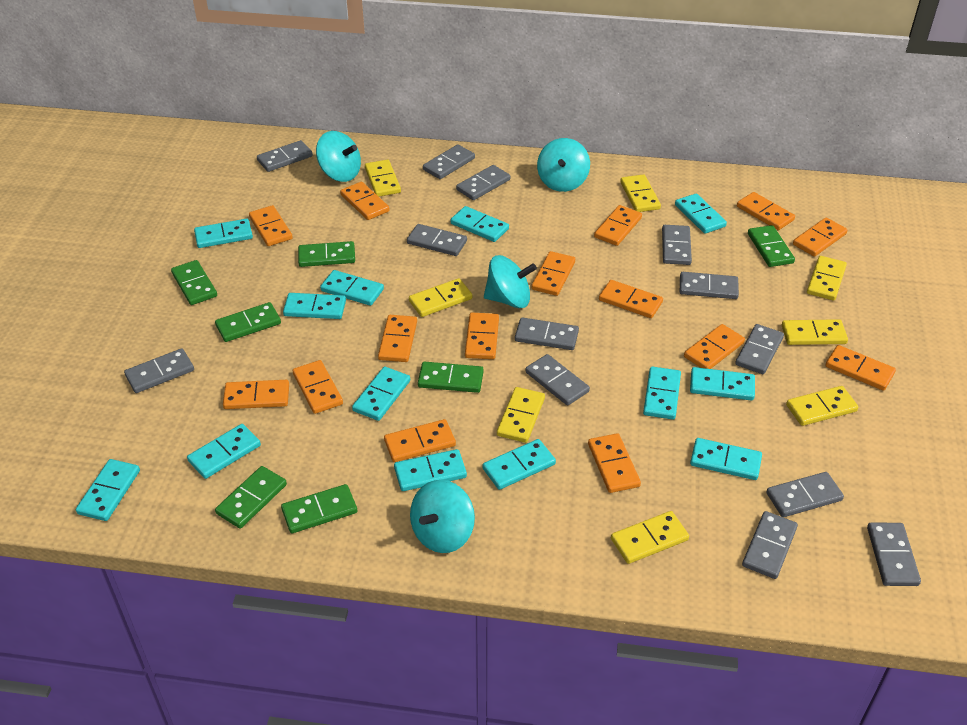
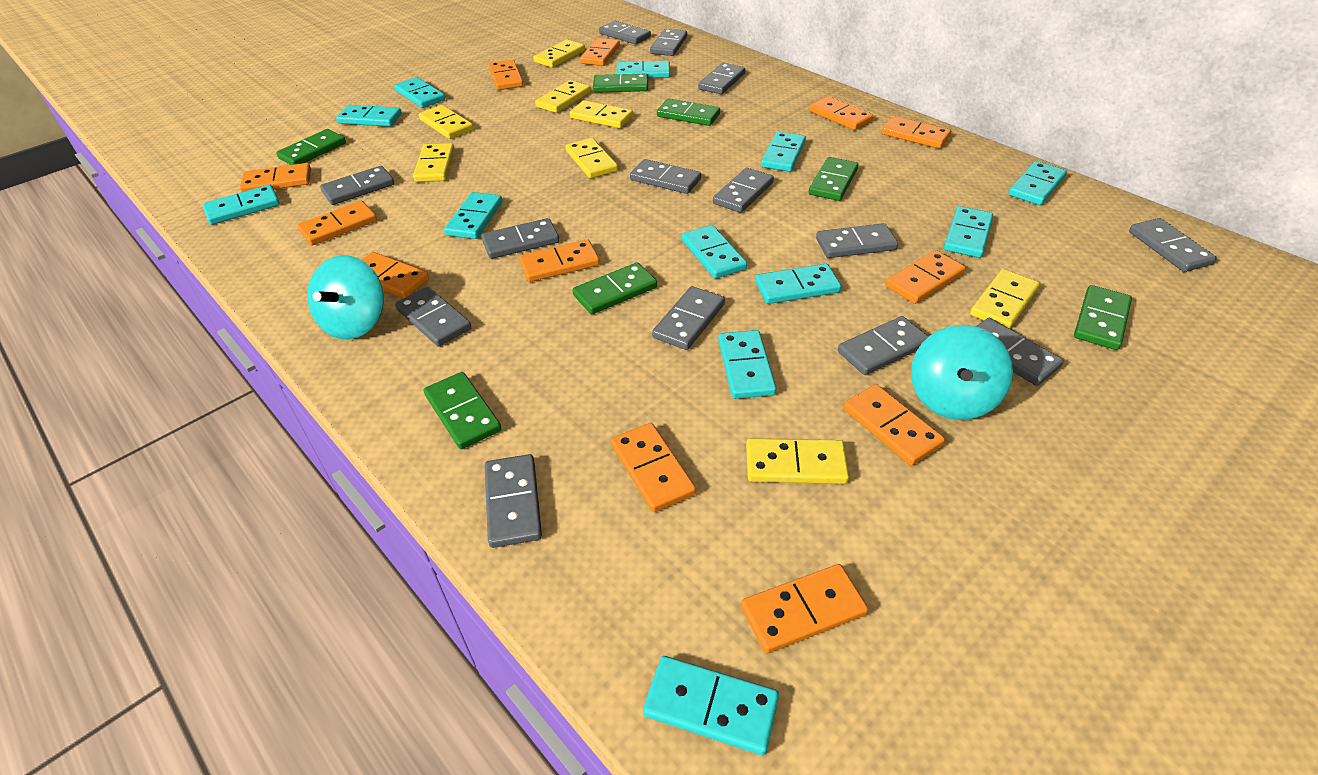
grey domino: [124,348,194,393] [257,140,313,172] [407,224,467,256] [423,144,475,179] [456,165,510,200] [515,317,579,350] [525,354,590,406] [662,225,692,265] [680,272,739,299] [735,324,784,374] [742,511,798,579] [766,472,844,517] [867,522,921,586] = 13 -> [320,166,394,205] [395,287,472,347] [481,218,559,259] [484,454,542,548] [599,21,651,44] [630,159,701,194] [650,29,687,56] [652,286,725,350] [698,63,746,94] [713,168,774,213] [816,223,898,258] [838,316,929,375] [976,318,1064,386] [1129,218,1217,272] = 14
orange domino: [223,380,289,409] [249,205,293,246] [293,360,343,414] [340,182,389,220] [378,315,417,362] [384,419,456,462] [465,313,499,359] [531,251,575,296] [588,433,641,493] [594,205,642,246] [599,280,663,318] [684,324,745,369] [737,192,795,230] [793,218,848,257] [825,345,896,391] = 15 -> [240,163,311,192] [297,201,377,246] [362,252,429,298] [489,60,523,90] [519,240,600,282] [580,38,620,66] [611,423,696,512] [741,564,868,654] [809,96,873,130] [843,384,945,466] [882,116,951,149] [885,250,965,304] = 12
turquoise domino: [76,459,140,521] [187,424,261,479] [194,219,253,248] [283,293,346,319] [320,270,384,306] [352,367,410,421] [394,449,467,491] [450,206,509,242] [482,439,556,490] [643,366,681,420] [675,193,727,234] [690,367,755,401] [690,438,762,480] = 13 -> [203,185,280,225] [336,105,402,127] [394,77,445,108] [444,192,503,239] [616,61,670,78] [643,656,779,755] [682,225,747,279] [718,330,776,399] [755,264,841,304] [761,132,806,172] [944,206,993,258] [1008,161,1067,205] = 12
turquoise spinning top: [316,131,361,182] [410,480,475,553] [484,255,537,308] [537,138,590,192] = 4 -> [307,255,384,339] [911,325,1013,420] = 2

